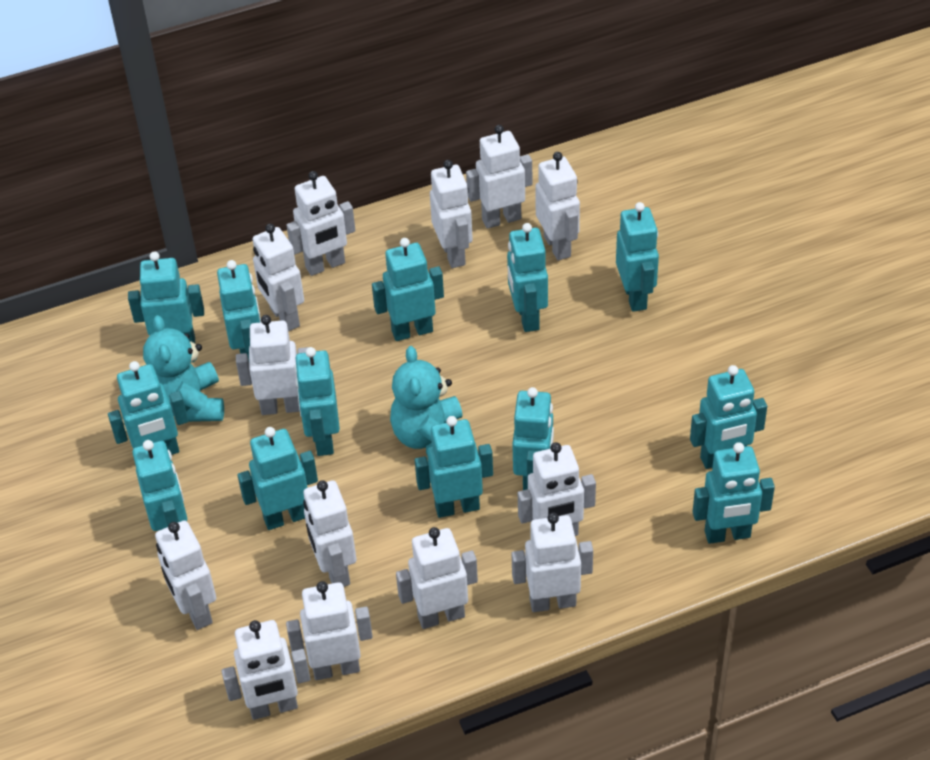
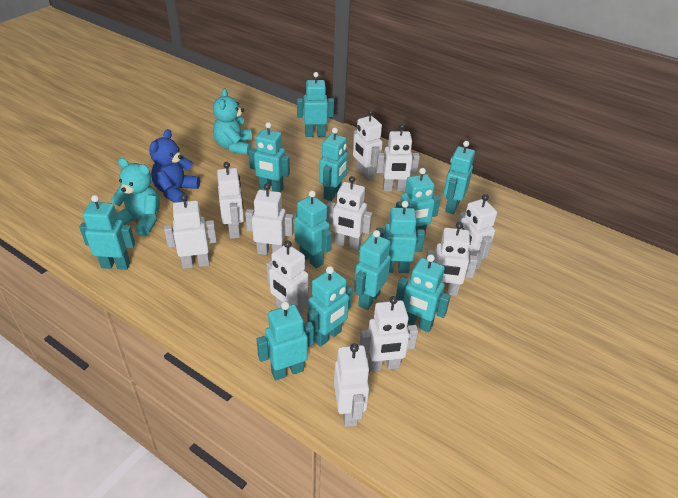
blue teddy bear: none = 0 -> [149,129,200,203] = 1
turquoise robot: [108,361,188,455] [128,251,204,343] [132,440,187,531] [217,260,261,360] [237,427,318,530] [294,347,340,456] [372,238,444,341] [415,416,493,518] [507,223,548,332] [512,387,554,490] [616,202,659,312] [690,365,767,469] [693,442,775,544] = 13 -> [79,195,135,270] [249,122,290,193] [256,302,314,381] [294,191,332,268] [297,72,334,137] [307,266,353,347] [319,128,348,201] [354,230,391,310] [376,201,425,273] [396,168,441,233] [396,254,451,332] [443,141,475,214] = 12
white robot: [155,520,216,630] [222,620,310,720] [236,315,308,415] [252,224,304,331] [286,171,355,276] [286,581,373,680] [303,480,356,587] [396,527,478,629] [430,160,473,268] [466,125,532,229] [512,513,593,612] [518,442,596,536] [535,152,580,261] = 13 -> [164,194,217,269] [217,162,244,239] [245,183,294,255] [266,240,308,316] [326,176,373,250] [334,343,370,427] [353,110,383,181] [360,296,418,372] [376,124,420,192] [426,222,478,296] [456,194,497,270] = 11

